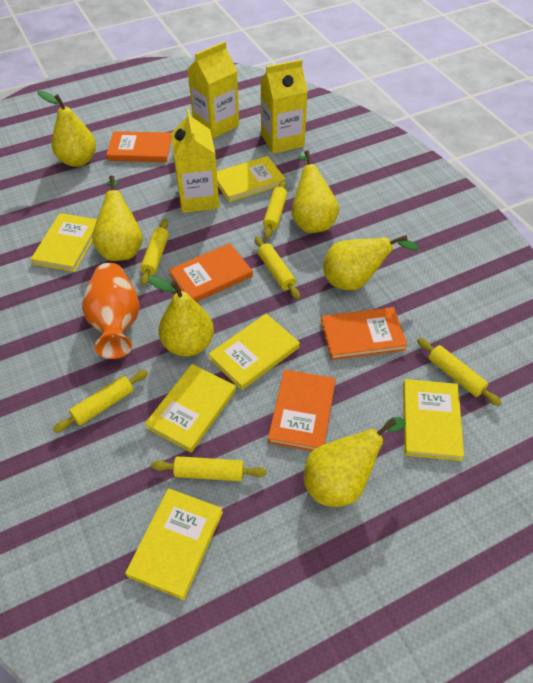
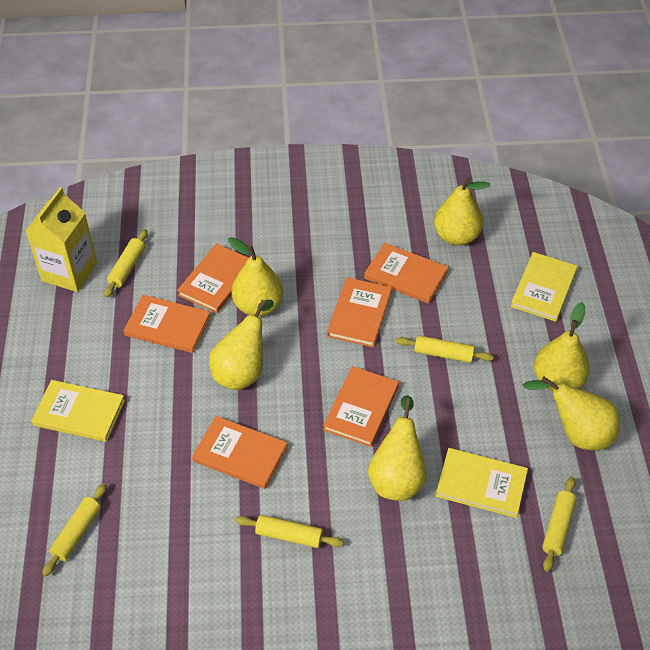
orange book: [106,131,172,162] [169,243,253,302] [268,369,336,451] [321,307,408,360] = 4 -> [123,295,211,353] [177,244,249,313] [192,416,287,489] [323,366,399,447] [327,277,392,347] [364,243,448,304] = 6
orange vase: [82,263,140,359] = 1 -> none = 0
yellow book: [31,213,97,272] [125,488,223,600] [145,364,236,453] [208,314,300,390] [217,156,285,202] [403,379,464,461] = 6 -> [31,380,125,442] [436,448,528,518] [511,252,578,322] = 3
yellow carton: [171,109,219,213] [188,41,239,139] [260,59,308,154] = 3 -> [26,187,97,292] = 1
yellow rolling pin: [53,370,148,433] [140,219,169,285] [151,456,267,482] [255,236,300,299] [263,180,287,239] [417,338,502,406] = 6 -> [42,483,107,576] [104,229,148,298] [236,515,344,548] [396,335,494,363] [542,477,576,572] = 5

